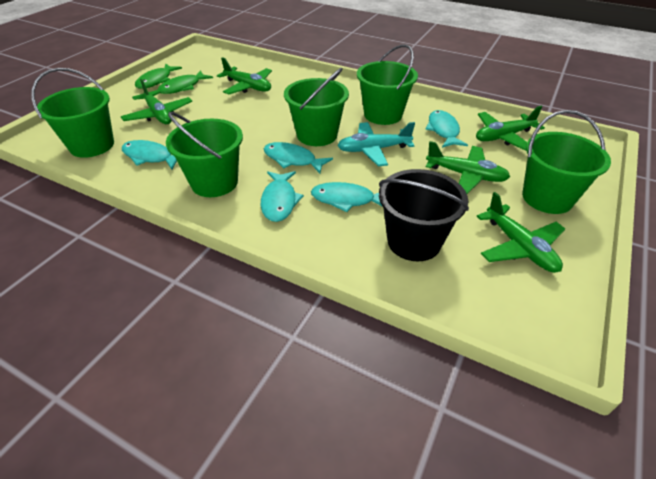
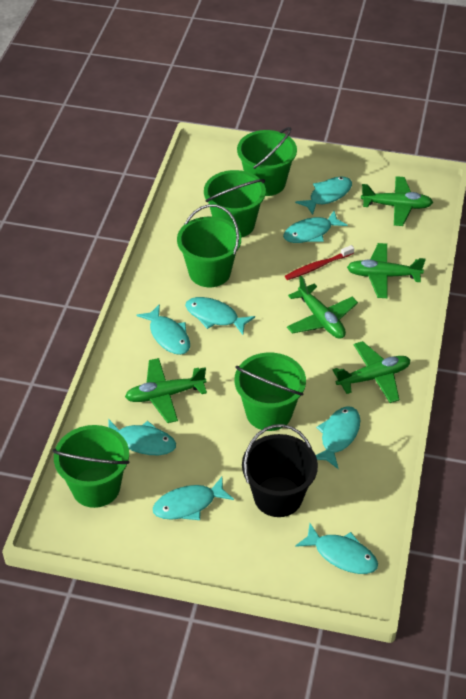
green fish: [135,64,182,89] [158,71,213,94] = 2 -> none = 0
red toothbrush: none = 0 -> [285,245,354,280] = 1
turquoise fish: [122,140,177,170] [261,171,304,222] [264,142,333,173] [311,182,383,212] [425,110,468,148] = 5 -> [108,420,176,455] [136,304,190,355] [153,477,234,520] [185,297,255,335] [283,211,348,243] [295,177,352,215] [295,523,378,574] [316,406,360,469] = 8
turquoise plane: [337,122,415,166] = 1 -> none = 0

